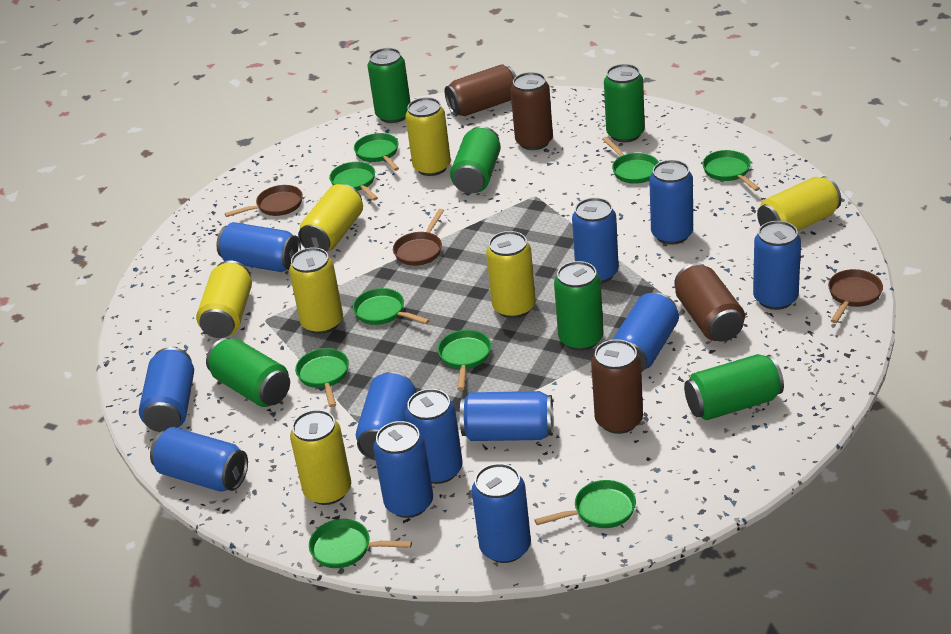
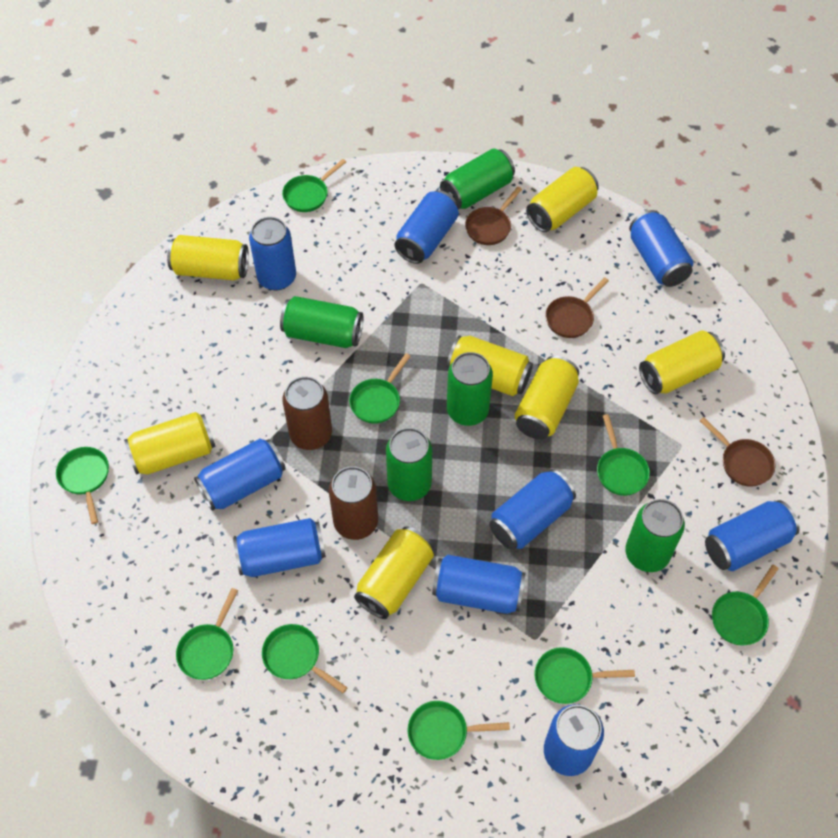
blue can: [139,347,194,432] [150,427,248,492] [216,222,301,272] [356,372,416,460] [373,421,433,518] [405,389,463,484] [460,391,553,441] [472,463,531,563] [572,198,619,283] [612,293,679,372] [649,160,693,245] [753,221,801,310] = 12 -> [194,439,286,511] [233,518,326,577] [249,217,296,290] [395,190,459,264] [432,555,526,614] [489,469,576,550] [544,704,604,776] [629,210,693,287] [705,500,800,571] = 9
brown can: [445,64,516,116] [510,72,553,150] [591,339,643,434] [674,263,745,342] = 4 -> [282,376,332,450] [329,466,378,540] = 2
green can: [206,338,290,407] [368,48,410,123] [450,126,501,194] [554,261,604,351] [604,64,645,142] [684,354,784,420] = 6 -> [280,296,363,348] [386,428,432,501] [440,149,515,210] [447,352,493,426] [625,499,685,572] = 5

